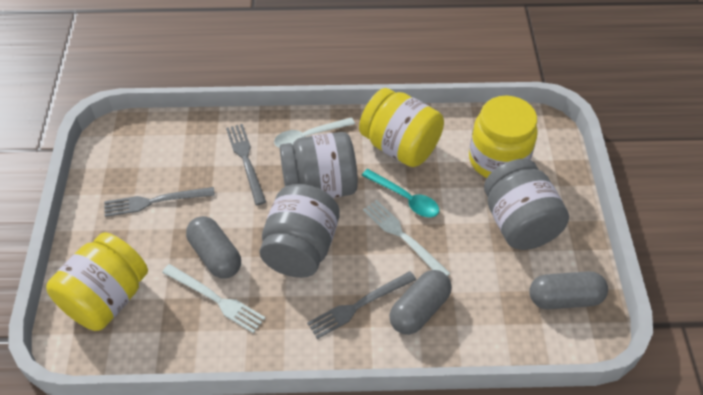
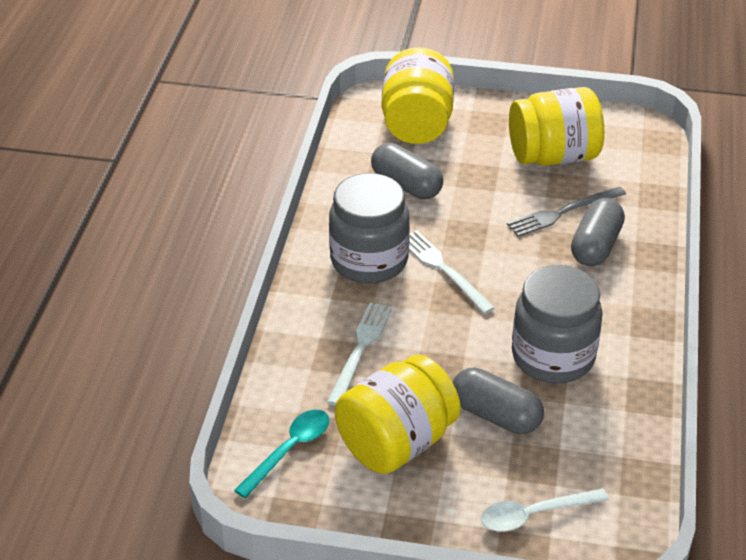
grey fork: [104,187,215,217] [226,124,266,205] [307,271,416,339] = 3 -> [507,187,626,237] = 1
grey jar: [260,184,340,278] [280,132,358,198] [484,159,569,250] = 3 -> [329,173,410,283] [512,265,603,383] = 2

